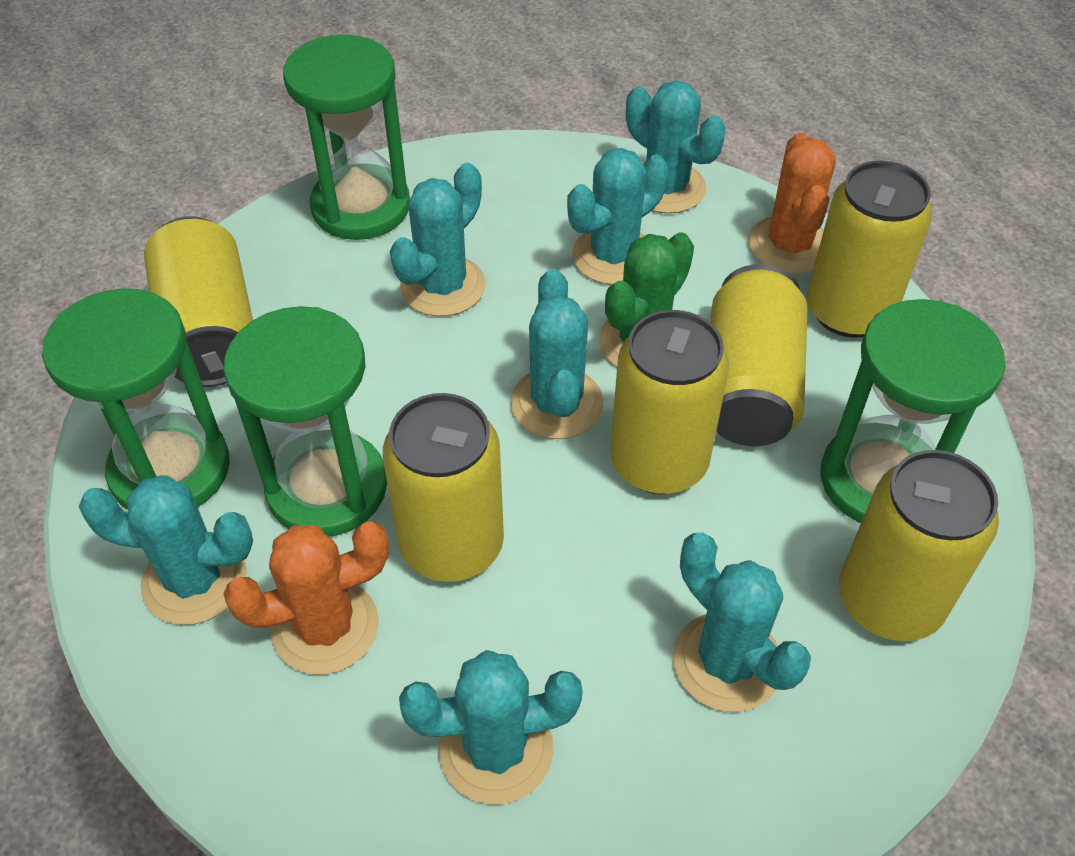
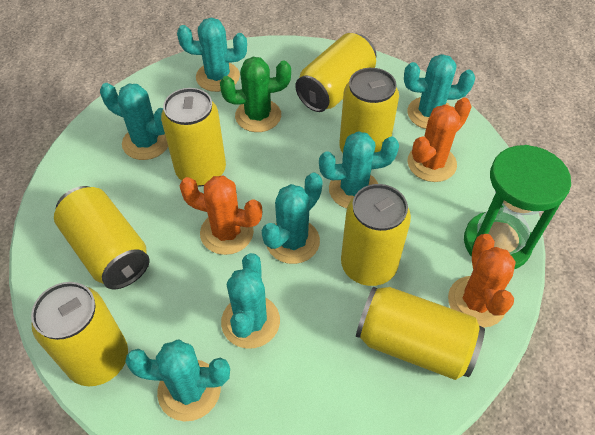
green hourglass: [42,288,230,510] [224,306,387,537] [283,35,410,240] [821,299,1005,523] = 4 -> [464,145,571,269] = 1
orange cactus: [223,522,389,675] [748,133,836,274] = 2 -> [179,176,262,255] [407,98,472,182] [448,234,516,328] = 3
yellow can: [144,216,253,387] [383,393,504,582] [610,310,729,494] [710,264,808,446] [807,161,932,338] [839,450,999,641] = 6 -> [31,282,128,386] [54,186,149,289] [161,88,226,186] [295,33,376,112] [339,68,399,153] [341,184,411,286] [356,287,485,380] = 7

